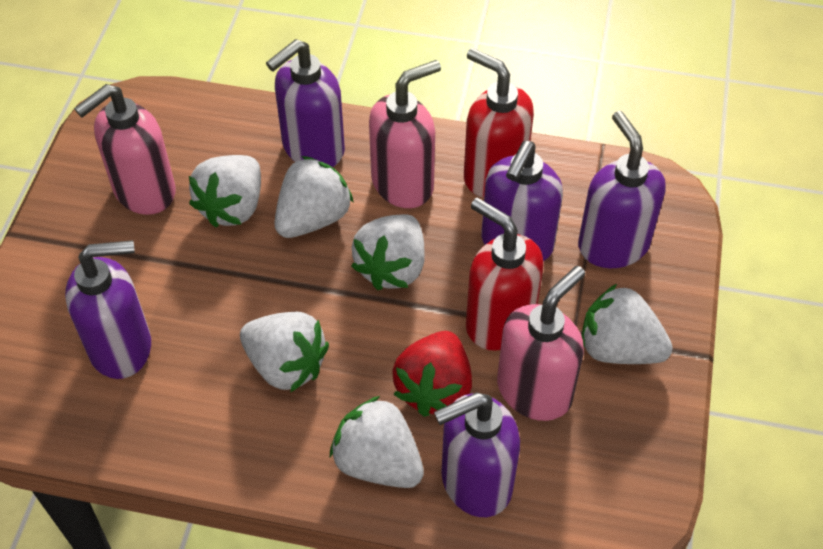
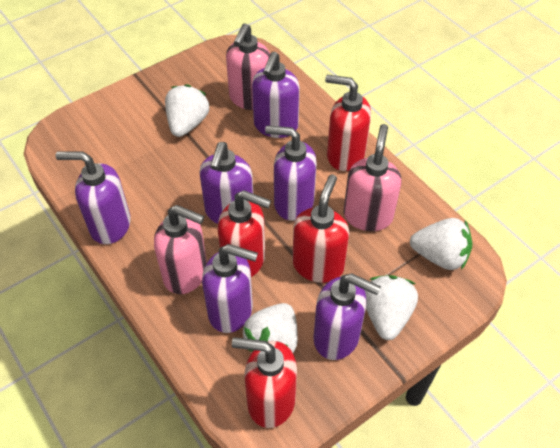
purple soap dispenser: [65,240,151,379] [266,39,345,167] [434,392,520,517] [481,141,563,261] [578,111,666,268] = 5 -> [56,152,131,244] [199,142,253,224] [202,244,258,333] [252,52,300,138] [265,125,317,221] [313,273,381,360] = 6
red soap dispenser: [464,48,534,198] [466,198,543,351] = 2 -> [218,190,271,277] [232,337,297,428] [293,175,349,283] [325,75,371,171] = 4
red strawberry: [392,331,472,417] = 1 -> none = 0
white strawberry: [189,155,261,228] [240,312,329,393] [274,156,354,238] [330,396,424,488] [351,214,425,290] [582,284,673,364] = 6 -> [165,84,210,137] [243,303,298,353] [365,275,418,340] [410,218,472,270] = 4

